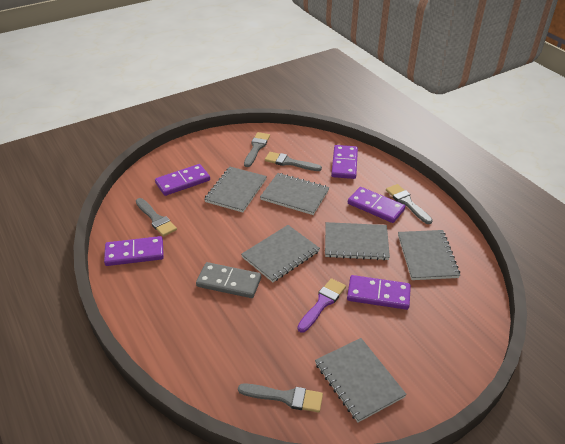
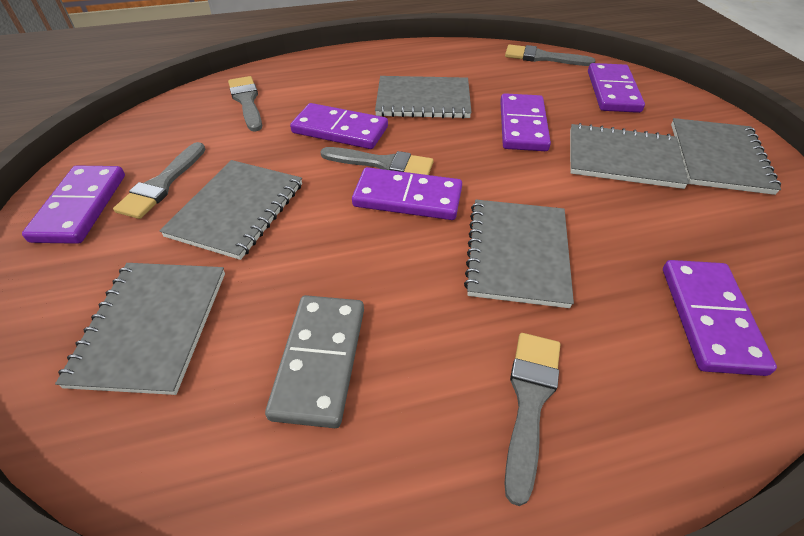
purple brush: [297,278,346,333] = 1 -> none = 0
purple domino: [104,236,164,266] [155,164,210,196] [331,145,358,179] [347,275,411,310] [348,187,405,223] = 5 -> [22,165,125,244] [290,103,388,149] [352,167,462,220] [500,93,551,151] [588,63,645,113] [663,260,777,376] = 6

